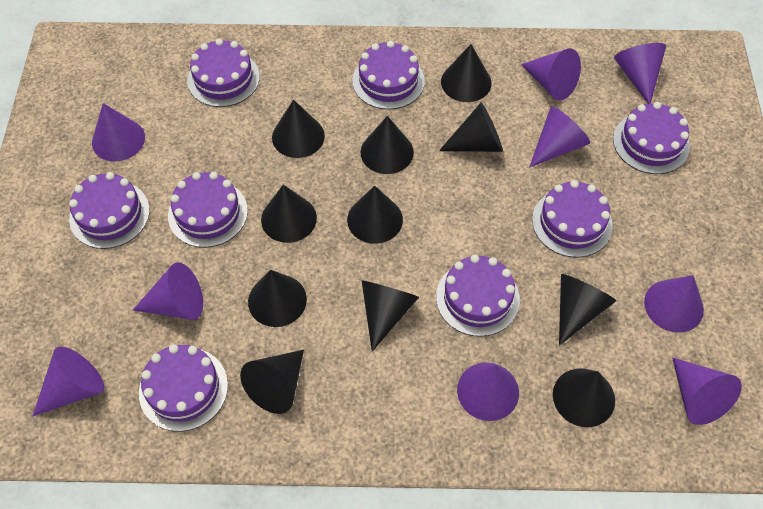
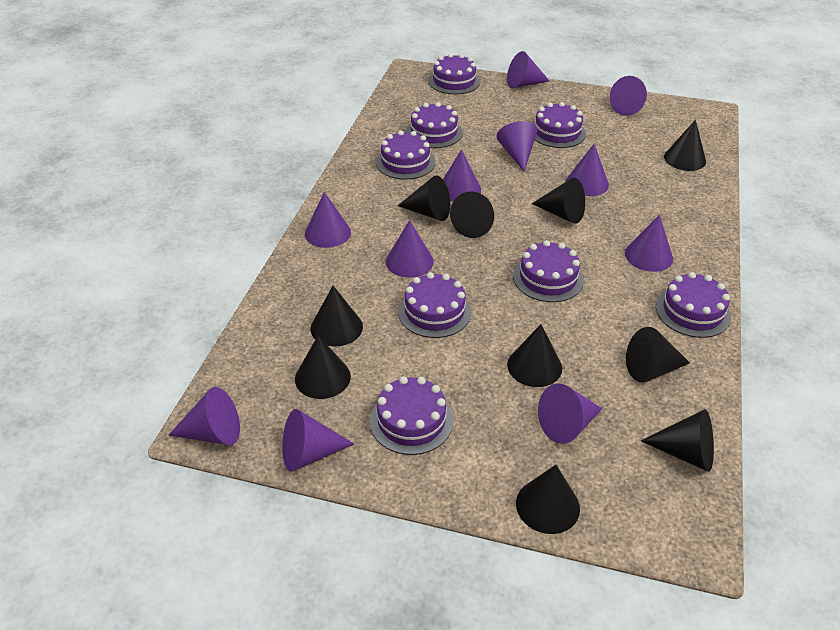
black cone: [240,350,304,414] [248,270,307,327] [261,185,317,243] [272,100,325,158] [347,186,403,244] [360,116,414,174] [361,280,419,352] [439,102,503,152] [441,44,492,102] [553,369,615,427] [559,274,616,346] = 11 -> [295,335,351,399] [311,286,363,347] [398,175,450,221] [450,192,494,238] [507,324,562,387] [516,465,580,534] [532,178,585,224] [626,327,690,382] [641,409,714,472] [664,120,706,171] = 10
purple cone: [33,347,104,416] [92,103,145,161] [133,262,203,320] [457,363,519,421] [521,48,581,101] [529,106,590,168] [614,43,666,104] [644,275,704,333] [672,357,742,425] = 9 -> [168,387,240,445] [282,409,354,472] [305,192,351,248] [386,220,434,278] [443,149,481,201] [496,121,538,172] [507,51,549,88] [538,383,603,444] [566,144,609,196] [610,76,647,116] [625,215,673,272] = 11

